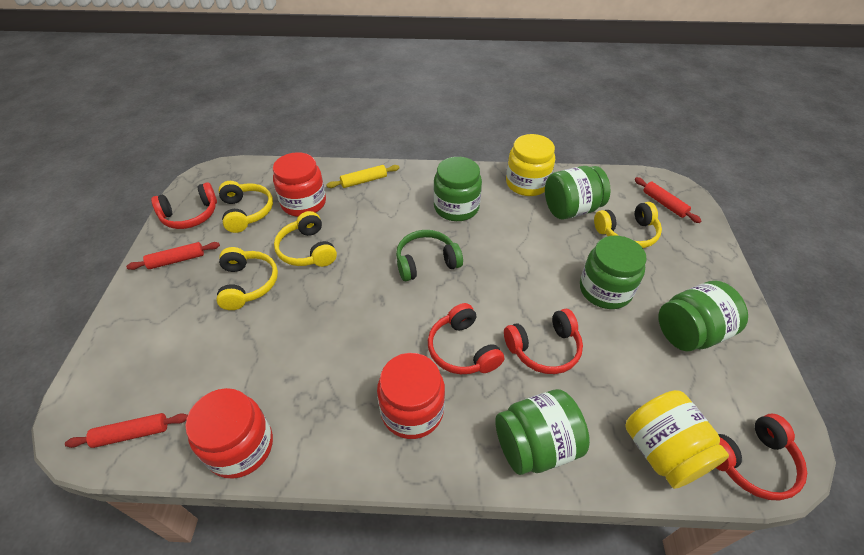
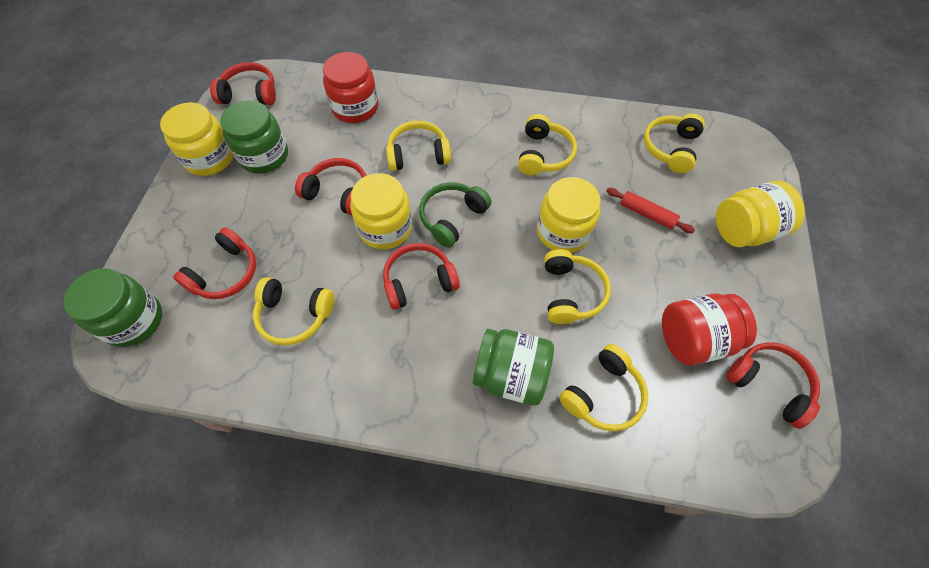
green jar: [433,157,482,221] [495,389,590,475] [545,166,611,220] [580,236,647,309] [658,281,748,351] = 5 -> [63,268,162,347] [220,100,288,174] [473,329,554,406] = 3
red headphones: [151,182,217,229] [428,303,504,374] [504,309,583,374] [716,414,807,501] = 4 -> [173,227,256,299] [210,62,276,105] [295,158,366,215] [383,243,460,310] [726,342,820,429] = 5
red jar: [185,388,273,479] [273,152,326,217] [377,353,445,439] = 3 -> [323,52,378,123] [662,294,757,366] = 2
red rolling pin: [65,413,188,448] [126,242,220,270] [635,177,702,223] = 3 -> [606,188,695,233] = 1
yellow headphones: [217,247,278,310] [218,181,273,233] [274,211,337,267] [594,202,662,248] = 4 -> [253,277,334,345] [386,121,451,171] [518,114,577,175] [544,249,611,324] [559,344,648,431] [644,113,705,173] = 6
yellow jar: [506,134,555,196] [625,390,729,489] = 2 -> [160,102,234,176] [351,173,412,249] [537,177,601,253] [716,181,805,247] = 4
yellow rolling pin: [326,165,400,188] = 1 -> none = 0

